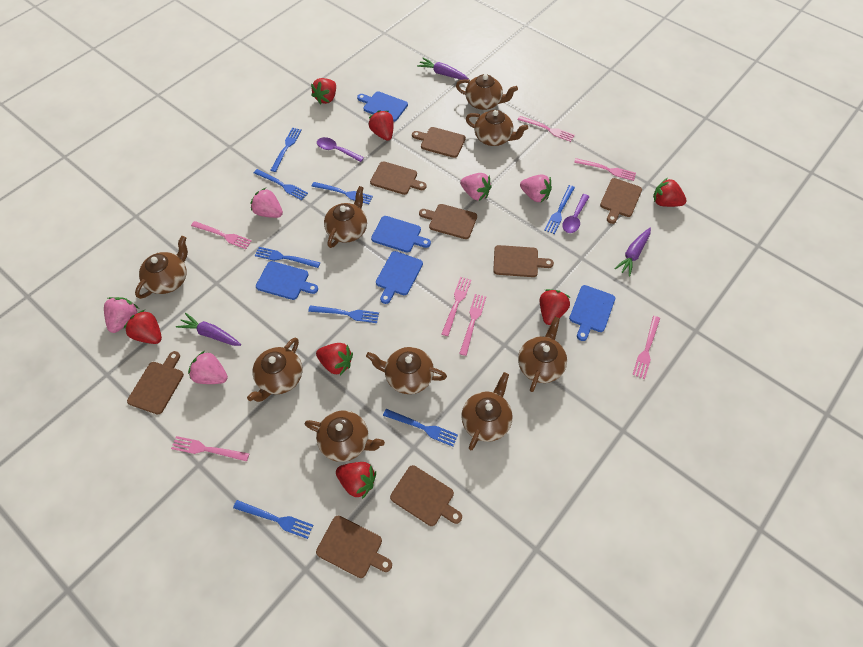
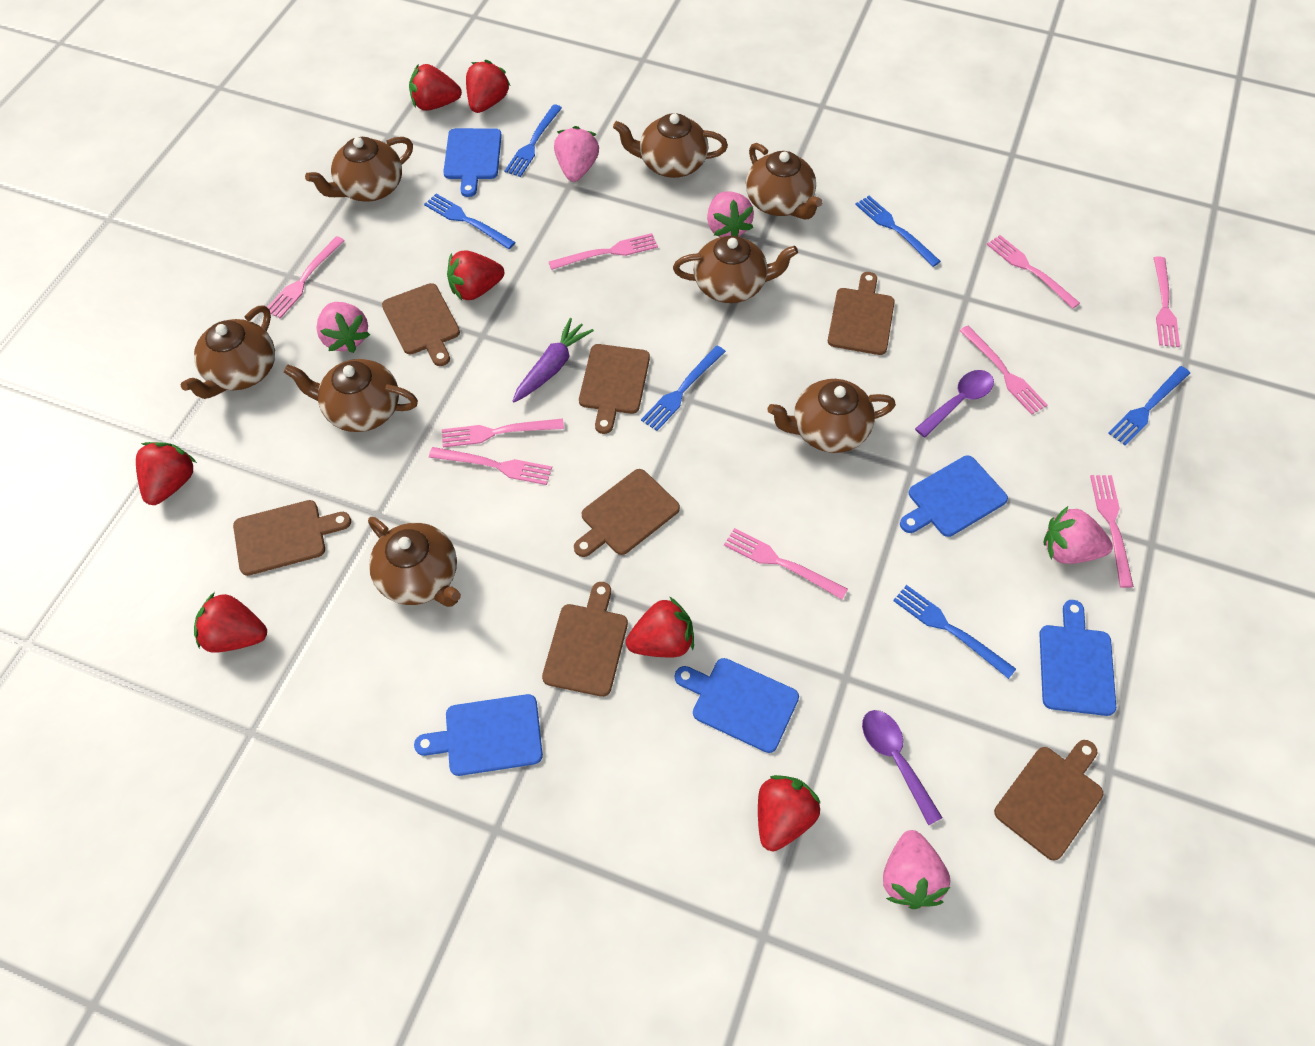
blue fork: [233,500,313,539] [254,169,308,200] [255,247,320,268] [270,128,302,172] [308,305,379,323] [312,182,373,204] [383,409,458,446] [544,185,575,234] = 8 -> [424,194,516,249] [505,104,562,177] [641,346,726,431] [855,196,941,267] [893,585,1016,679] [1108,366,1190,446] = 6
brown cutting board: [127,351,184,414] [316,516,392,578] [370,161,427,195] [390,465,462,526] [412,127,466,158] [419,204,477,239] [493,245,554,277] [600,178,642,224] = 8 -> [233,500,351,576] [382,283,460,366] [542,582,628,697] [574,469,680,557] [579,344,650,434] [828,272,895,355] [994,740,1103,861] = 7
brown teapot: [135,236,188,299] [247,338,302,402] [305,411,385,462] [324,186,367,248] [366,347,447,394] [456,74,518,110] [461,372,513,450] [466,110,528,146] [518,317,567,392] = 9 -> [181,305,275,399] [284,359,418,432] [305,137,413,202] [368,517,461,607] [613,113,728,178] [673,236,798,303] [746,143,823,219] [767,379,896,453] = 8
pink fork: [171,436,249,462] [191,221,252,249] [442,277,471,336] [459,294,486,356] [518,116,575,142] [574,158,636,181] [632,316,660,379] = 7 -> [267,236,345,318] [429,447,552,485] [442,419,564,447] [549,233,658,270] [724,528,848,599] [959,326,1047,415] [987,235,1080,309] [1090,475,1134,588] [1153,256,1180,347] = 9
purple carrot: [176,313,241,346] [417,58,469,80] [614,228,651,277] = 3 -> [513,318,594,403] = 1

